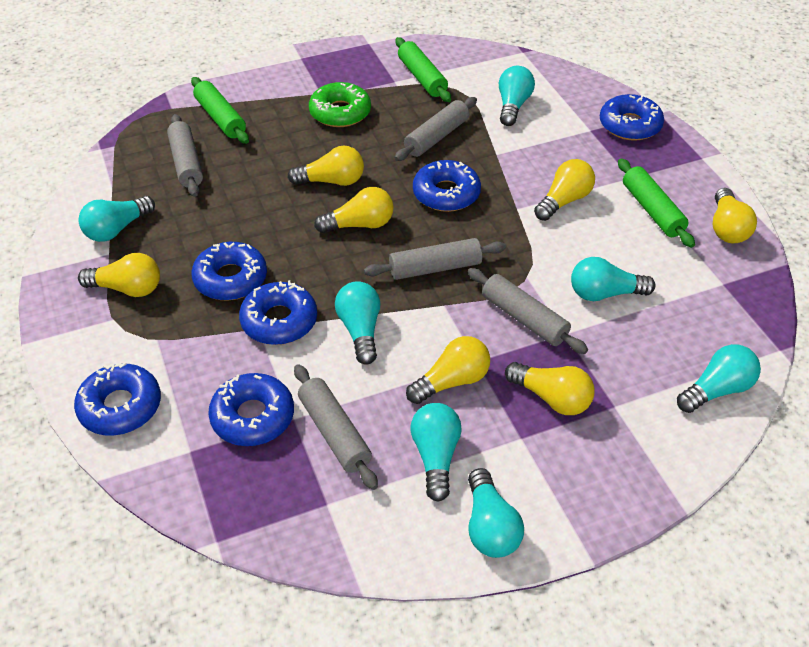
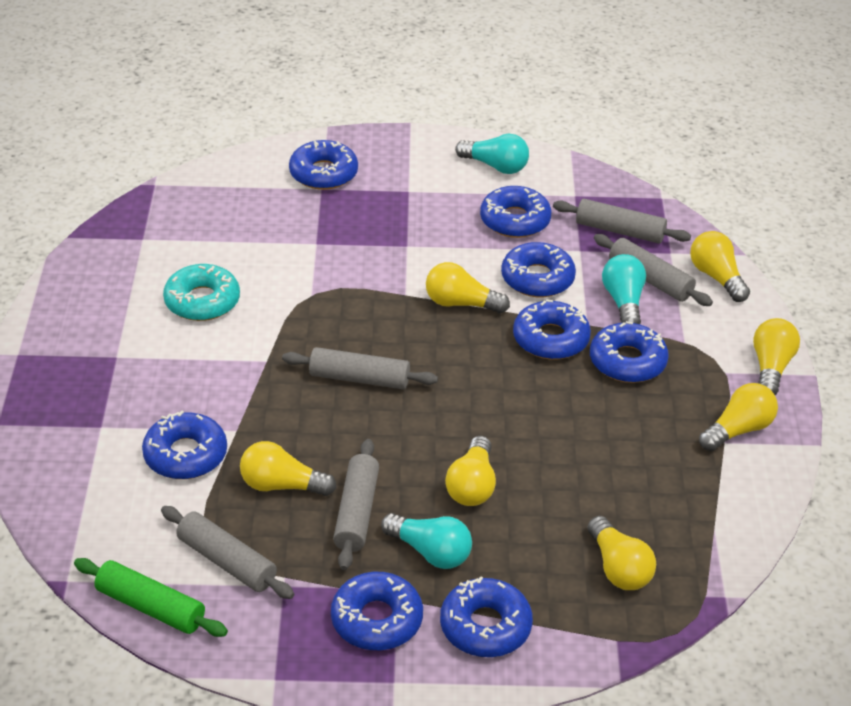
blue donut: [74,362,161,436] [191,242,267,300] [208,373,294,446] [239,280,317,345] [413,160,481,212] [600,94,664,141] = 6 -> [142,410,227,479] [289,140,358,190] [331,572,423,650] [440,576,533,657] [480,186,551,238] [501,242,576,297] [513,299,591,360] [590,321,669,383] = 8
green donut: [309,82,371,127] = 1 -> none = 0
green rolling pin: [191,77,249,144] [395,37,451,102] [618,159,695,248] = 3 -> [74,558,228,637] = 1
turquoise donut: none = 0 -> [163,264,240,321] = 1
turquoise light bulb: [78,196,155,242] [335,281,381,365] [410,403,462,502] [468,468,524,558] [499,66,535,126] [571,257,655,301] [677,344,761,413] = 7 -> [381,513,472,569] [455,134,529,174] [602,254,646,324] = 3

